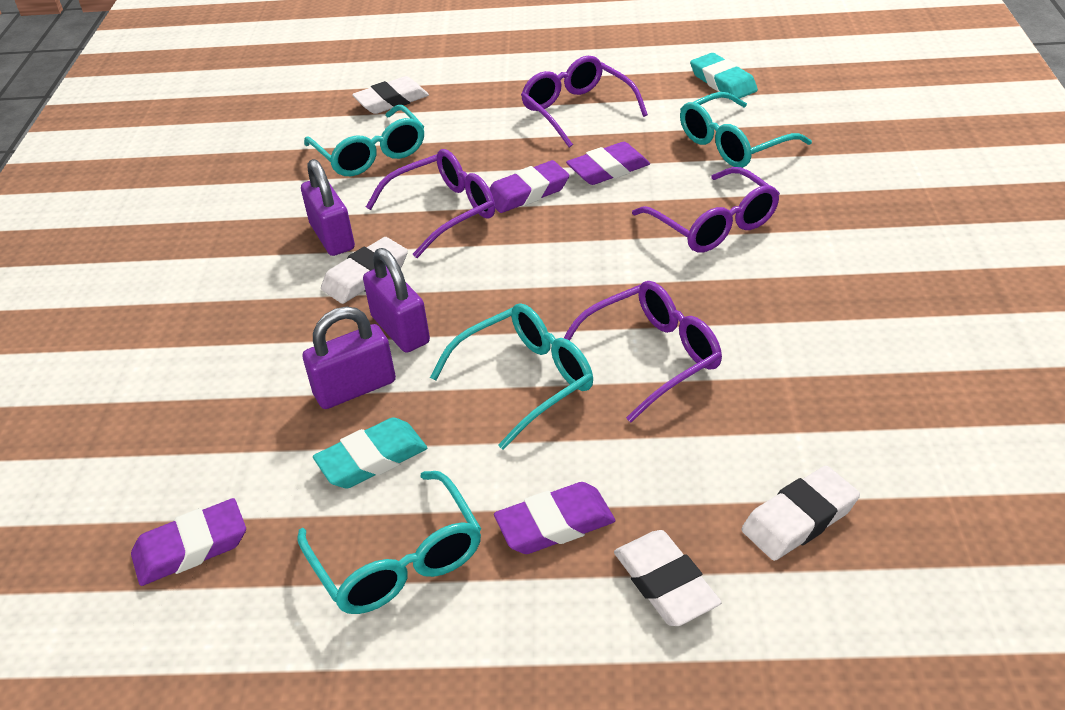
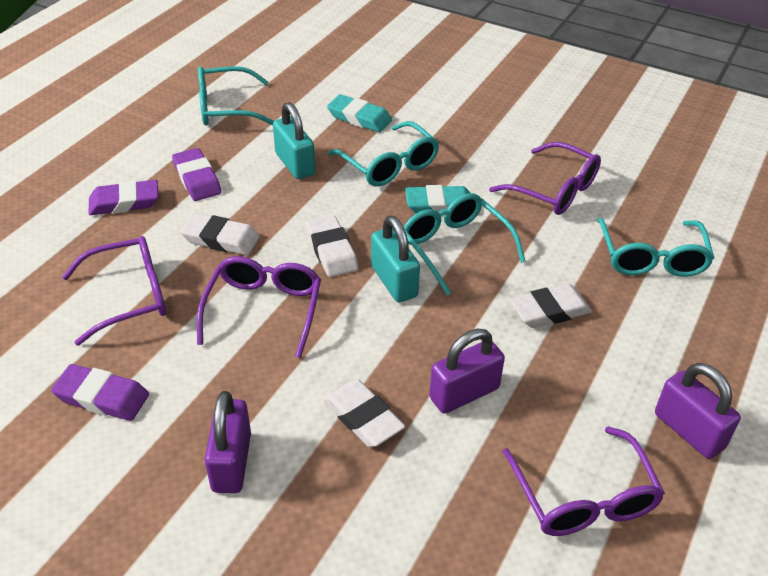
purple eraser: [131,498,246,586] [489,160,569,213] [494,482,615,554] [566,142,650,185] = 4 -> [51,364,149,421] [89,180,159,215] [172,148,221,201] = 3
turquoise padlock: none = 0 -> [273,102,315,179] [371,216,420,302] = 2

